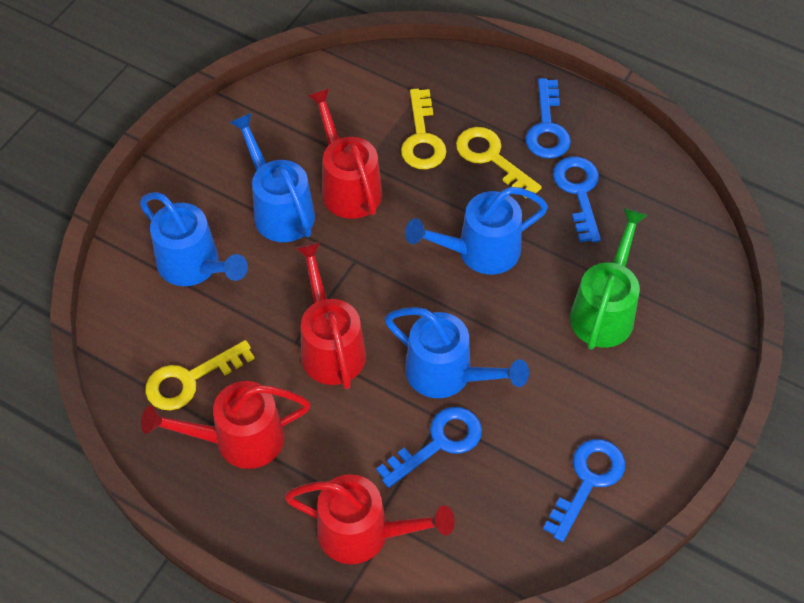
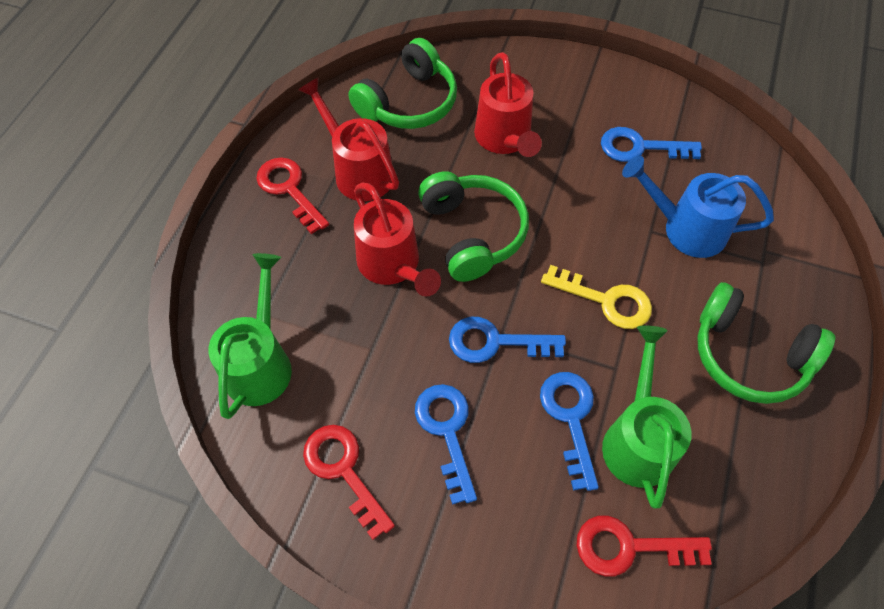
blue watering can: [140,192,248,286] [229,113,315,242] [385,307,529,398] [405,187,548,275] = 4 -> [622,156,774,258] = 1
green headphones: none = 0 -> [348,38,457,129] [418,171,529,282] [697,282,835,404] = 3
green watering can: [570,208,648,350] = 1 -> [208,253,292,419] [602,326,691,508] = 2
red key: none = 0 -> [256,157,329,234] [303,425,395,540] [577,515,712,577] = 3
red watering can: [141,381,311,469] [284,474,455,564] [295,242,366,389] [307,88,382,219] = 4 -> [298,77,399,201] [354,182,441,296] [474,52,542,157] = 3
yellow key: [145,340,255,411] [401,89,446,169] [456,127,542,199] = 3 -> [541,265,652,329] = 1

